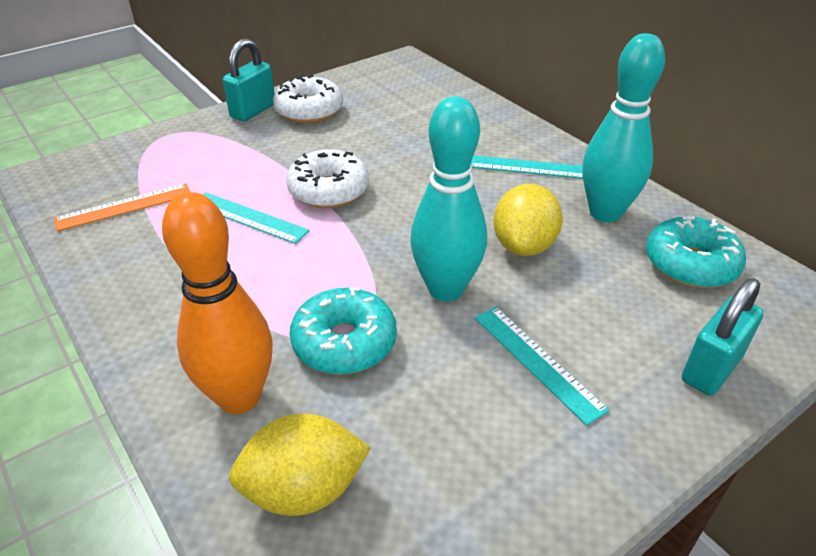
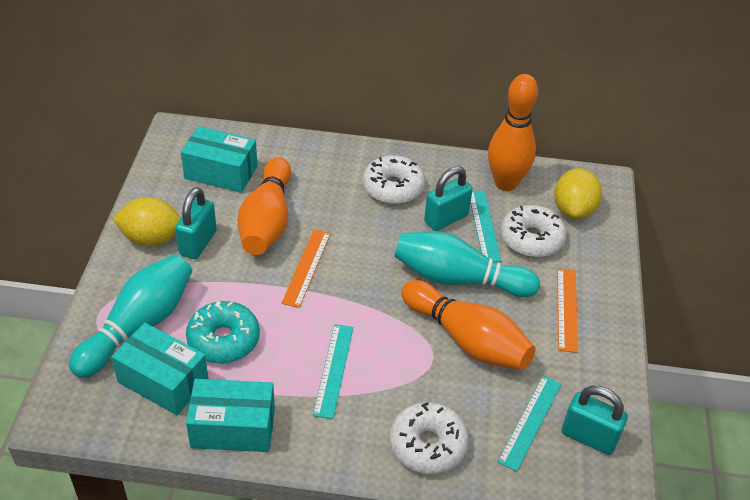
orange bowling pin: [162,192,273,414] = 1 -> [238,157,291,255] [401,280,536,370] [488,74,538,191] = 3
orange ruler: [54,184,190,231] = 1 -> [281,229,331,308] [557,269,578,353] = 2
turquoise box: none = 0 -> [111,323,208,415] [181,126,257,193] [186,379,275,452] = 3
turquoise donut: [290,287,397,375] [646,216,746,288] = 2 -> [186,301,260,363] = 1
turquoise padlock: [223,39,275,121] [682,278,764,396] = 2 -> [175,187,217,259] [424,166,473,231] [562,386,628,455] = 3
white donut: [273,74,343,123] [286,149,369,208] = 2 -> [363,155,425,204] [390,402,469,474] [501,205,566,258] = 3

